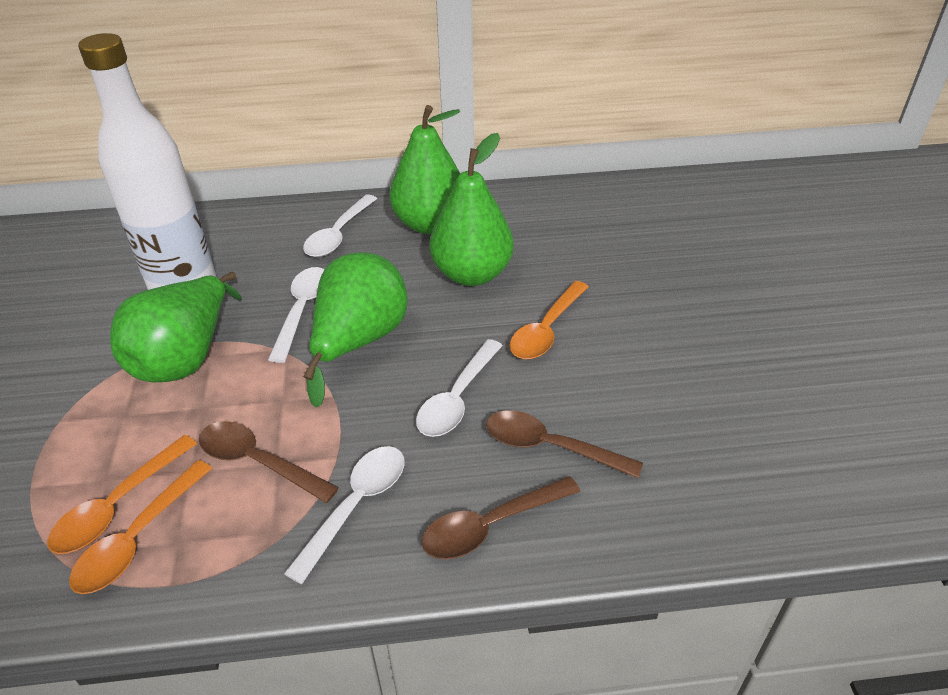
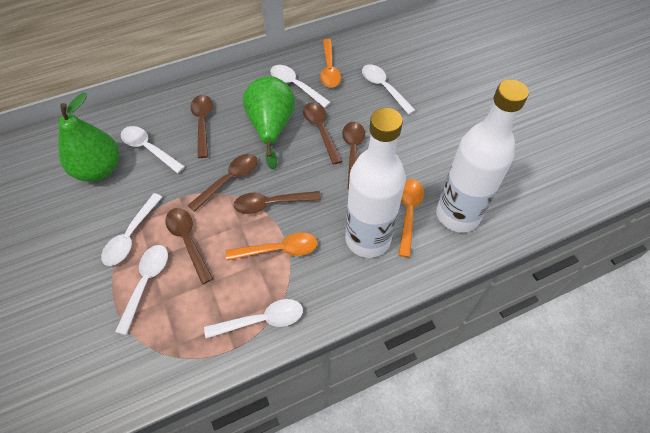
brown spoon: [199,421,339,503] [421,476,580,559] [486,410,643,478] = 3 -> [165,208,213,284] [188,154,258,212] [191,95,213,158] [234,191,321,214] [303,102,342,165] [342,122,365,189] = 6
green pear: [110,272,242,382] [303,252,408,408] [389,105,460,234] [429,133,514,286] = 4 -> [58,93,119,182] [243,76,295,170] = 2
white bottle: [78,33,217,290] = 1 -> [345,108,406,258] [436,79,529,232] = 2
white spoon: [268,267,324,363] [284,446,405,584] [303,195,377,257] [416,339,503,437] = 4 -> [101,193,162,266] [115,245,168,335] [121,126,185,173] [204,299,303,339] [270,65,331,108] [362,64,416,115] = 6

